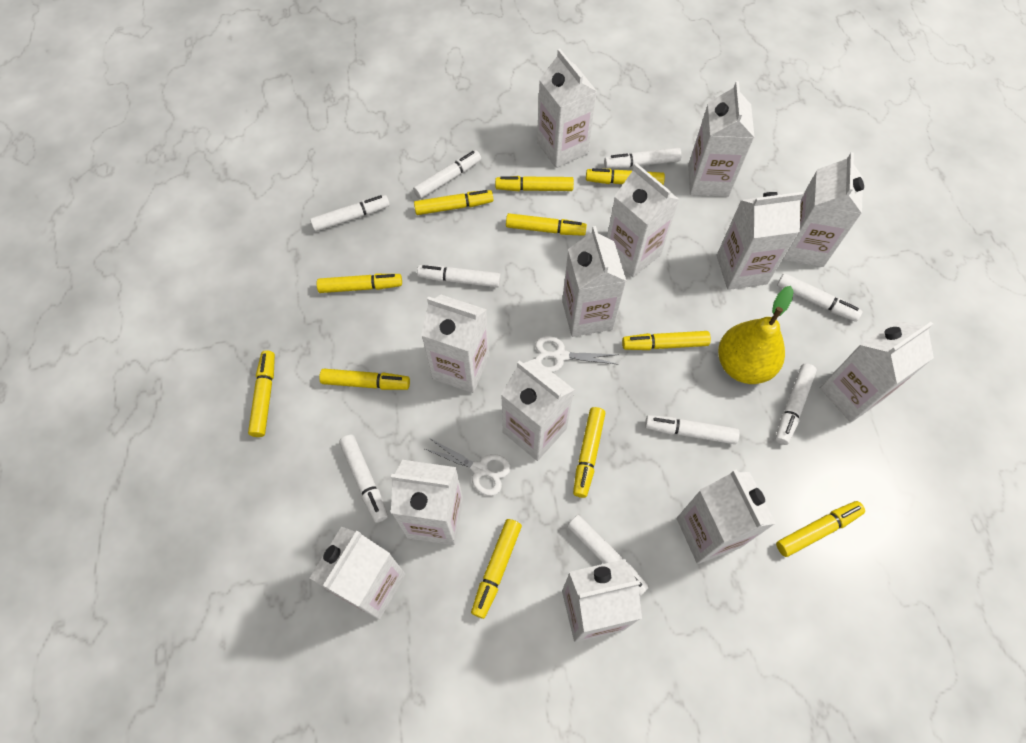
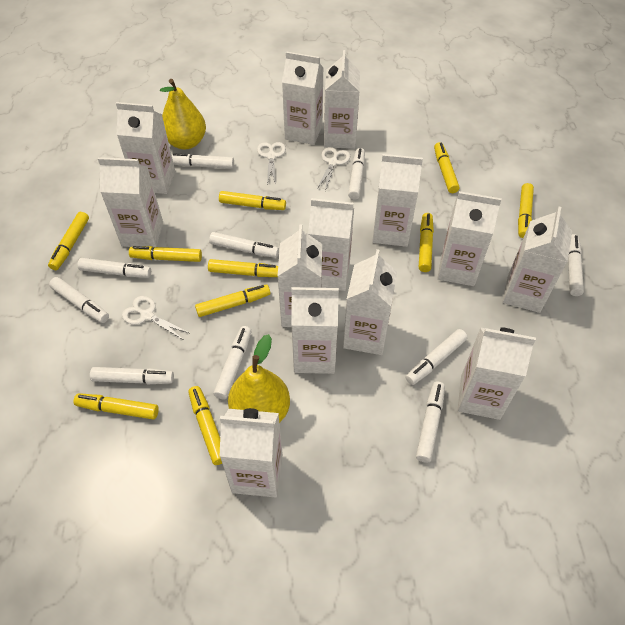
white marker: [310,195,390,232] [339,435,388,523] [413,150,481,199] [417,265,501,288] [567,515,649,596] [604,148,682,169] [645,415,740,444] [775,364,817,445] [777,273,863,322] = 9 -> [49,277,109,323] [77,258,151,278] [90,367,174,384] [172,153,234,169] [209,232,279,258] [213,326,252,399] [348,148,365,199] [405,329,467,385] [416,381,445,463] [568,234,584,296] = 10
white scissors: [423,438,511,496] [535,336,619,372] = 2 -> [122,296,191,340] [257,142,286,185] [317,147,350,191] = 3
yellow marker: [248,350,275,437] [317,274,402,293] [319,369,410,390] [414,190,493,215] [471,519,522,619] [495,176,574,191] [506,213,587,236] [573,407,605,498] [586,168,665,185] [622,331,711,350] [776,501,865,557] = 11 -> [48,212,89,270] [73,393,159,420] [129,246,202,262] [188,386,222,465] [195,284,270,317] [208,259,278,277] [219,191,286,210] [419,213,434,272] [434,142,460,193] [518,183,534,238] = 10
yellow pear: [718,286,794,384] = 1 -> [160,79,206,149] [228,334,290,423] = 2

